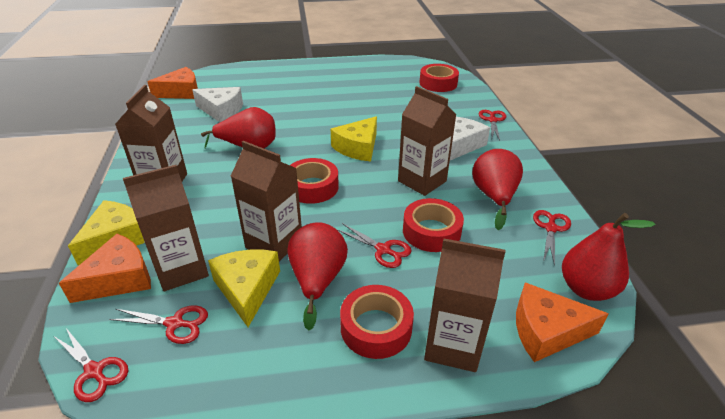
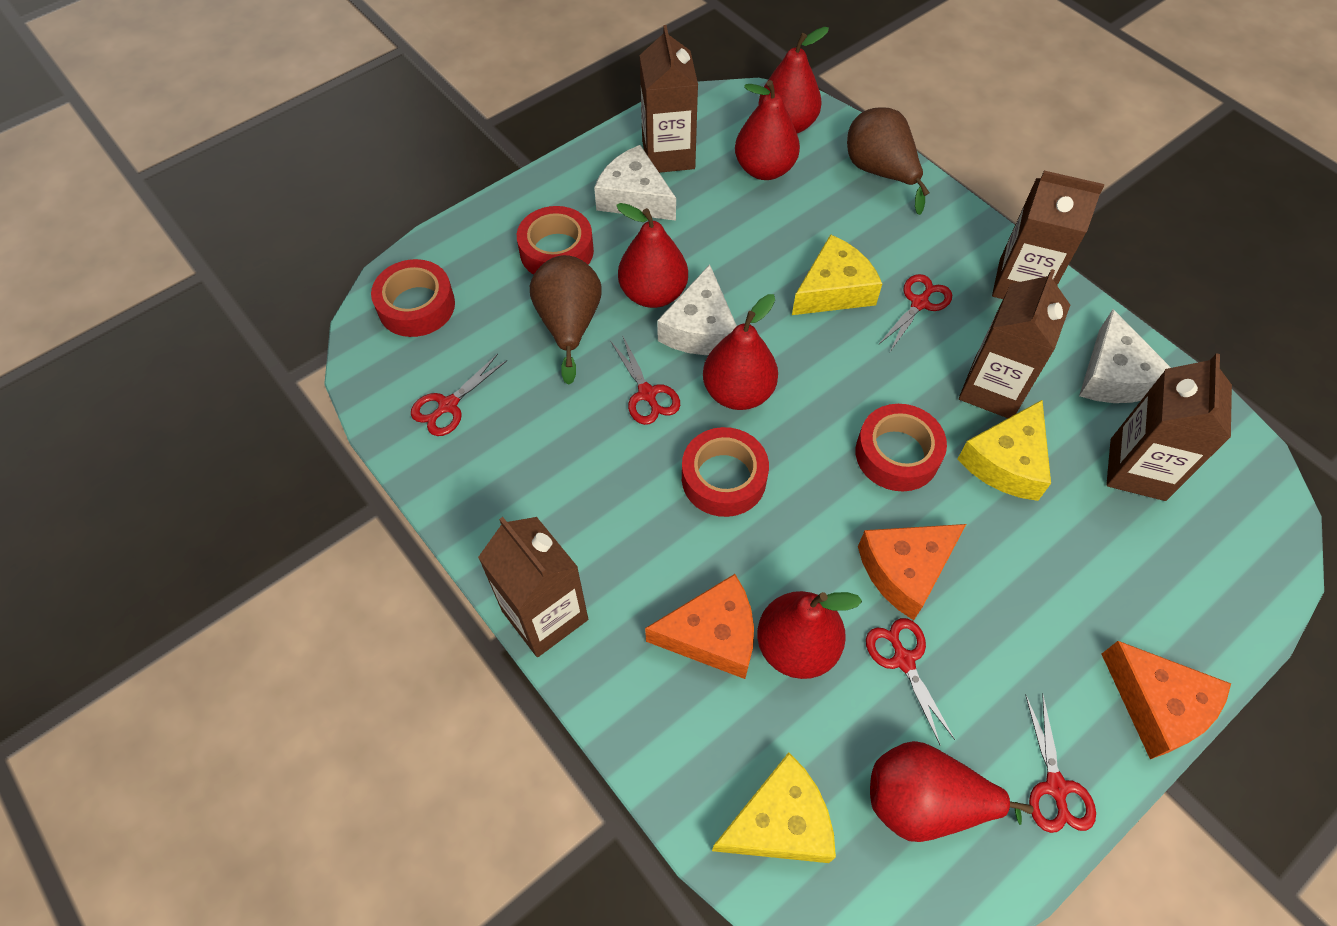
brown pear: none = 0 -> [530,255,602,385] [847,107,929,215] = 2
red pear: [201,107,276,149] [288,222,348,330] [472,149,523,230] [562,213,656,301] = 4 -> [616,203,688,308] [703,294,778,410] [735,80,800,180] [757,591,862,679] [758,27,829,134] [870,741,1034,842] = 6
white cheese: [192,87,243,122] [450,117,490,160] = 2 -> [594,145,676,221] [657,264,737,355] [1079,309,1171,403] = 3

